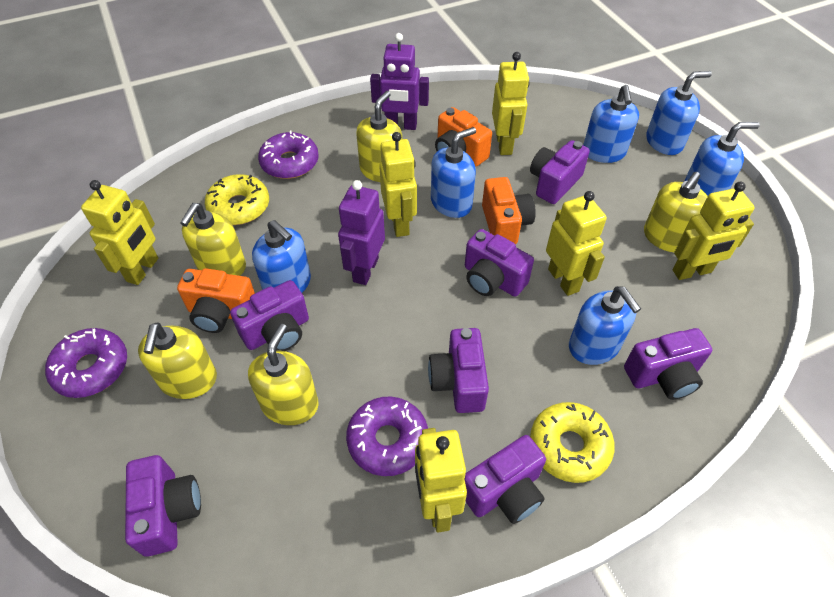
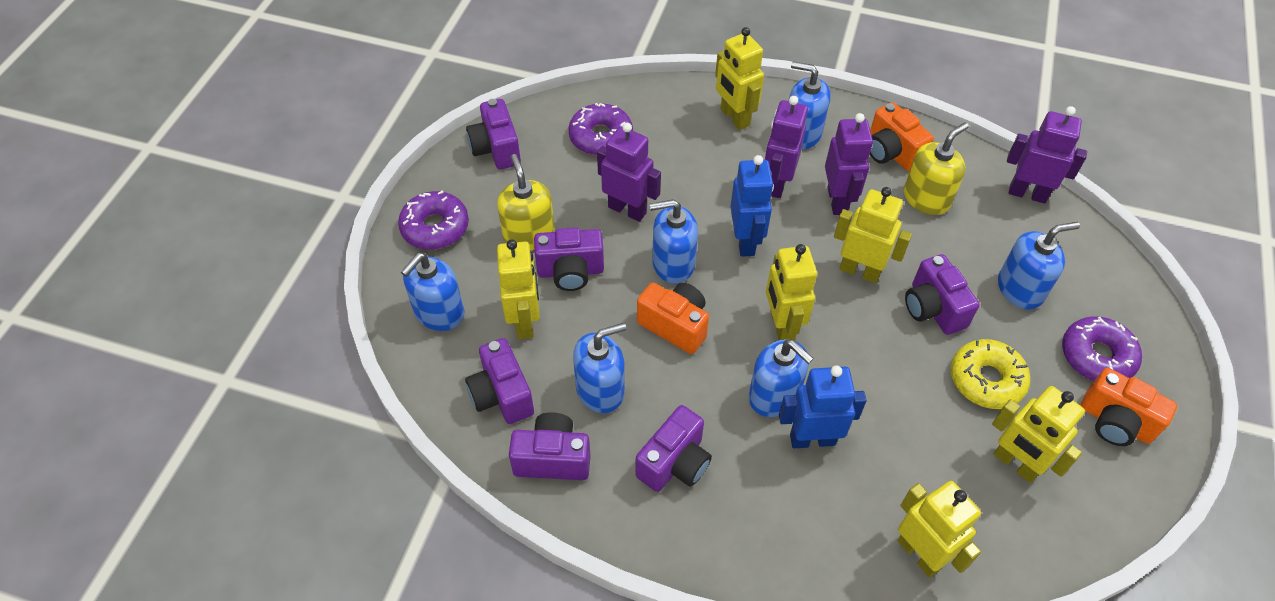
blue robot: none = 0 -> [730,155,774,257] [779,365,867,448] = 2
purple camera: [125,455,201,557] [230,280,309,351] [428,328,489,413] [465,229,534,297] [465,435,546,524] [530,140,590,204] [624,328,712,400] = 7 -> [465,338,534,424] [466,99,521,169] [509,412,591,480] [534,228,604,291] [635,405,712,492] [905,254,980,335] = 6
purple robot: [338,180,385,285] [370,33,429,130] = 2 -> [597,123,661,222] [765,96,808,198] [825,113,873,215] [1007,106,1087,203] = 4
yellow donut: [205,174,269,225] [530,402,615,483] = 2 -> [951,339,1030,409] = 1
yellow soap dispenser: [138,322,217,399] [180,203,246,276] [248,324,319,425] [356,91,403,182] [644,172,708,252] = 5 -> [497,154,555,250] [904,123,969,215] = 2

